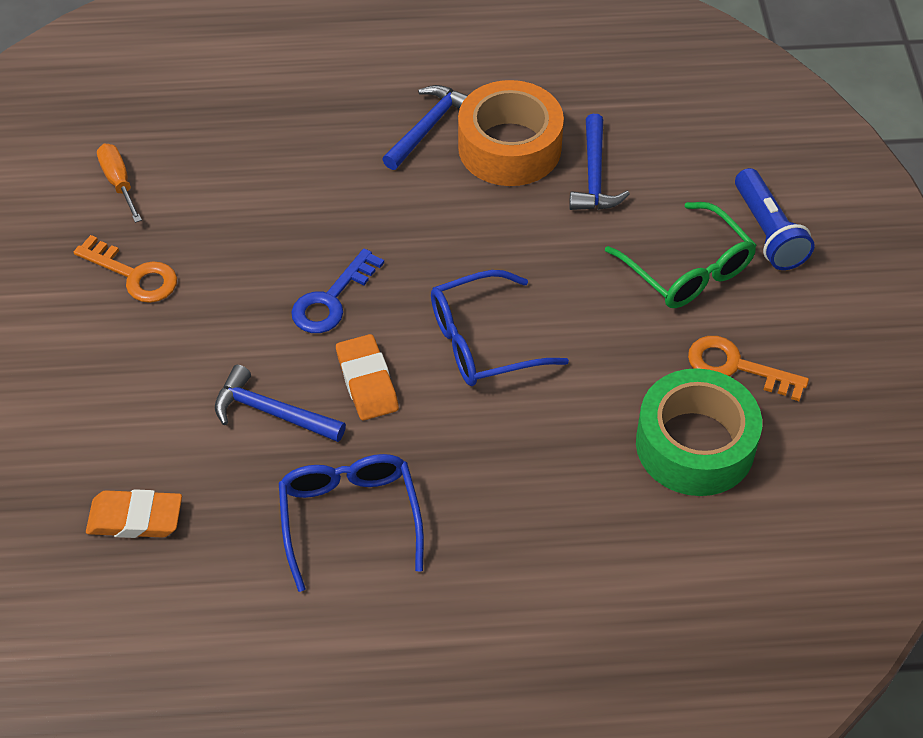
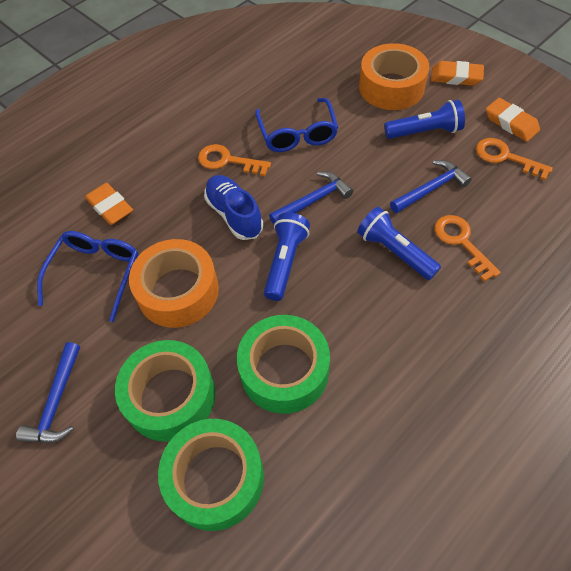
blue flashlight: [735,168,815,270] = 1 -> [264,212,310,301] [357,207,441,280] [384,100,465,139] = 3
blue key: [291,248,384,333] = 1 -> none = 0
blue shoe: none = 0 -> [204,175,263,240] = 1
green glasses: [605,202,757,308] = 1 -> none = 0
green tape: [636,368,762,496] = 1 -> [115,340,215,442] [158,419,264,531] [237,315,330,414] = 3
orange eraser: [86,489,182,538] [336,334,399,420] = 2 -> [85,183,133,225] [431,61,484,86] [486,98,540,142] = 3
orange key: [74,235,177,303] [688,336,809,401] = 2 -> [198,144,271,176] [434,215,501,282] [476,138,553,180] = 3
orange screwdriver: [97,144,142,223] = 1 -> none = 0
orange tape: [458,80,564,186] = 1 -> [129,239,219,328] [359,43,429,110] = 2

